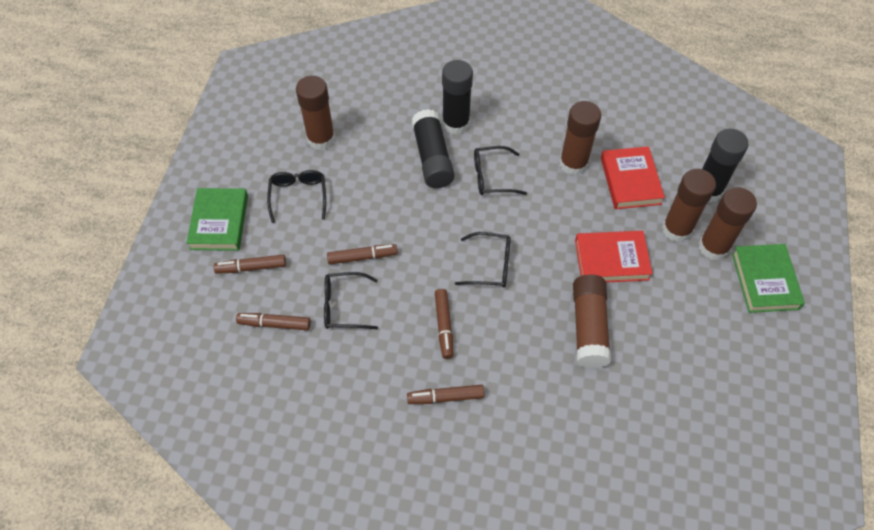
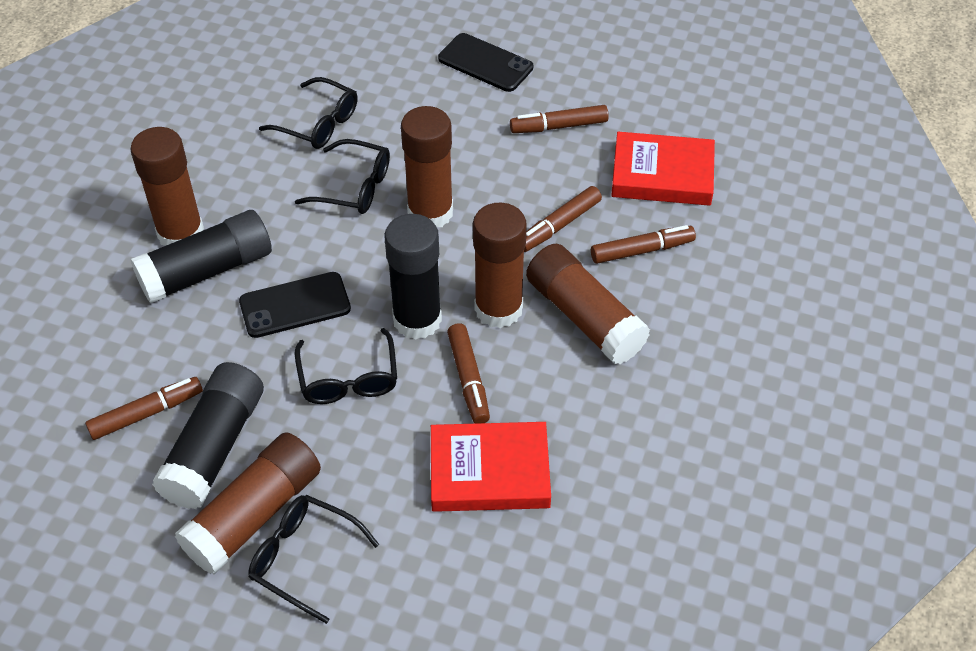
black phone: none = 0 -> [239,272,351,338] [438,33,533,92] = 2
green book: [186,188,248,251] [732,244,805,313] = 2 -> none = 0

